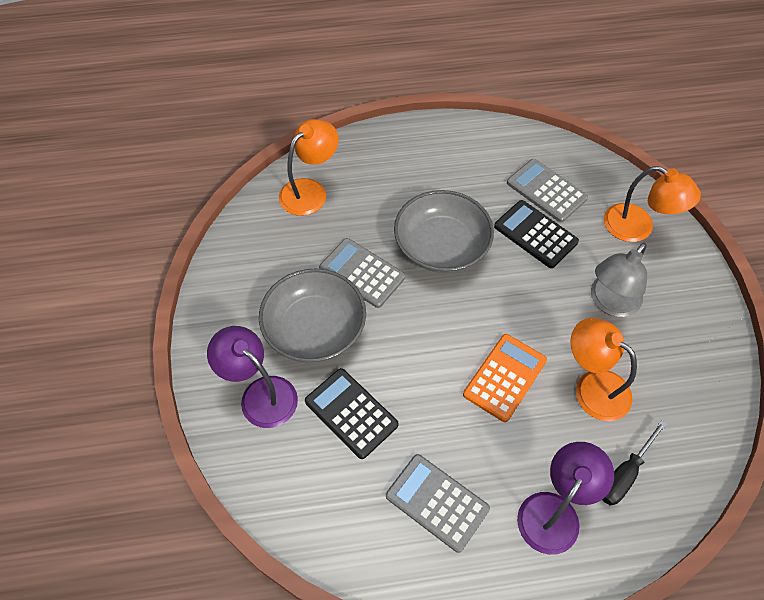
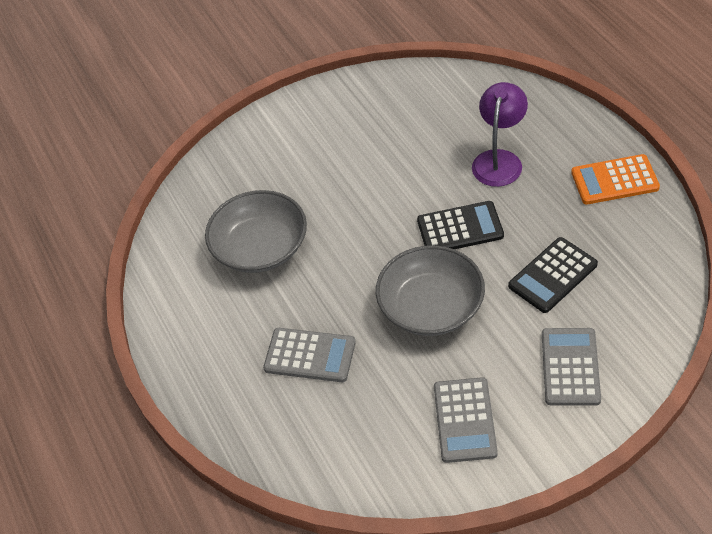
black screwdriver: [602,420,667,506] = 1 -> none = 0
grey lamp: [591,243,647,317] = 1 -> none = 0
orange lamp: [279,119,339,216] [571,318,637,421] [604,166,701,242] = 3 -> none = 0
purple lamp: [207,326,298,428] [517,442,614,555] = 2 -> [472,82,528,187] = 1

